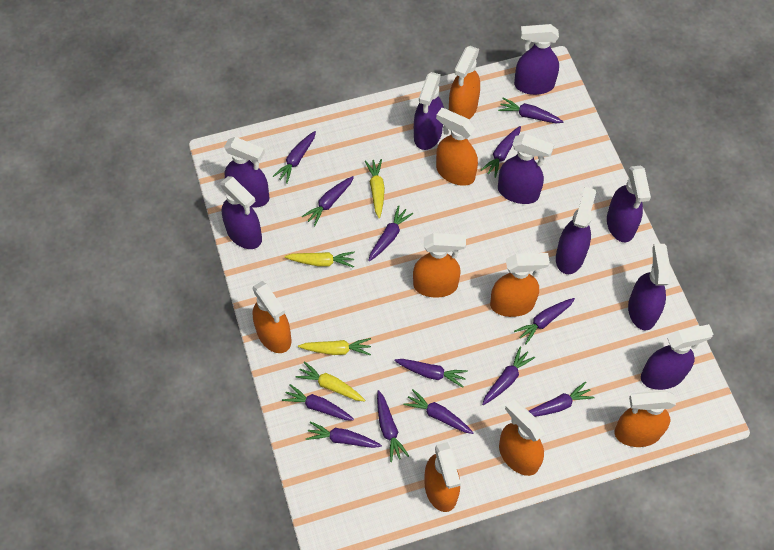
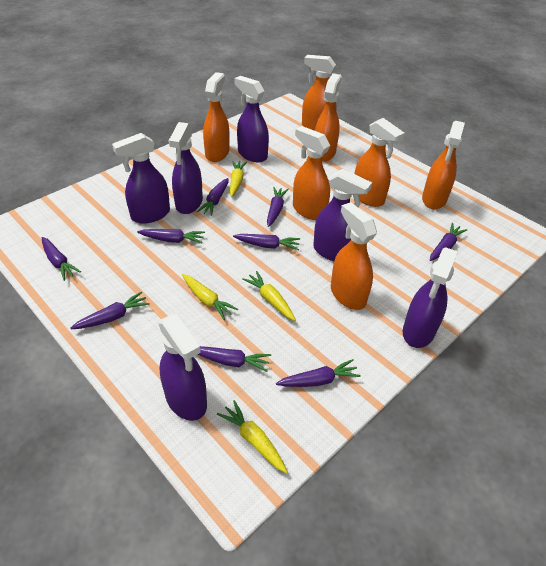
orange spray bottle: [253,281,291,353] [413,233,466,298] [425,442,461,512] [436,108,478,186] [449,46,480,119] [490,253,550,317] [499,399,545,476] [614,390,676,447] = 8 -> [203,72,230,162] [293,126,330,220] [302,55,336,131] [315,73,342,162] [331,202,377,310] [355,118,405,207] [422,121,465,209] = 7
purple carrot: [273,131,316,184] [282,384,354,421] [302,176,354,226] [306,421,382,448] [368,205,413,261] [377,390,409,462] [394,359,468,388] [404,389,474,434] [481,126,521,178] [482,347,535,405] [498,98,564,123] [514,298,575,344] [529,382,595,417] = 13 -> [42,237,81,281] [70,291,150,329] [137,229,205,243] [197,178,229,216] [198,346,271,372] [233,234,300,250] [267,187,289,227] [276,359,361,387] [430,223,468,261] = 9
purple spray bottle: [220,176,262,249] [224,137,269,207] [414,72,444,150] [498,134,554,204] [514,24,559,95] [556,187,596,274] [607,166,651,242] [628,244,671,331] [641,324,713,390] = 9 -> [112,133,170,224] [158,314,207,421] [169,122,203,214] [234,76,269,162] [313,169,372,261] [403,247,458,348] = 6

